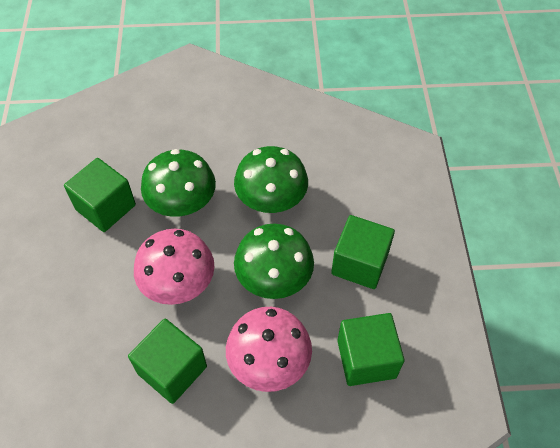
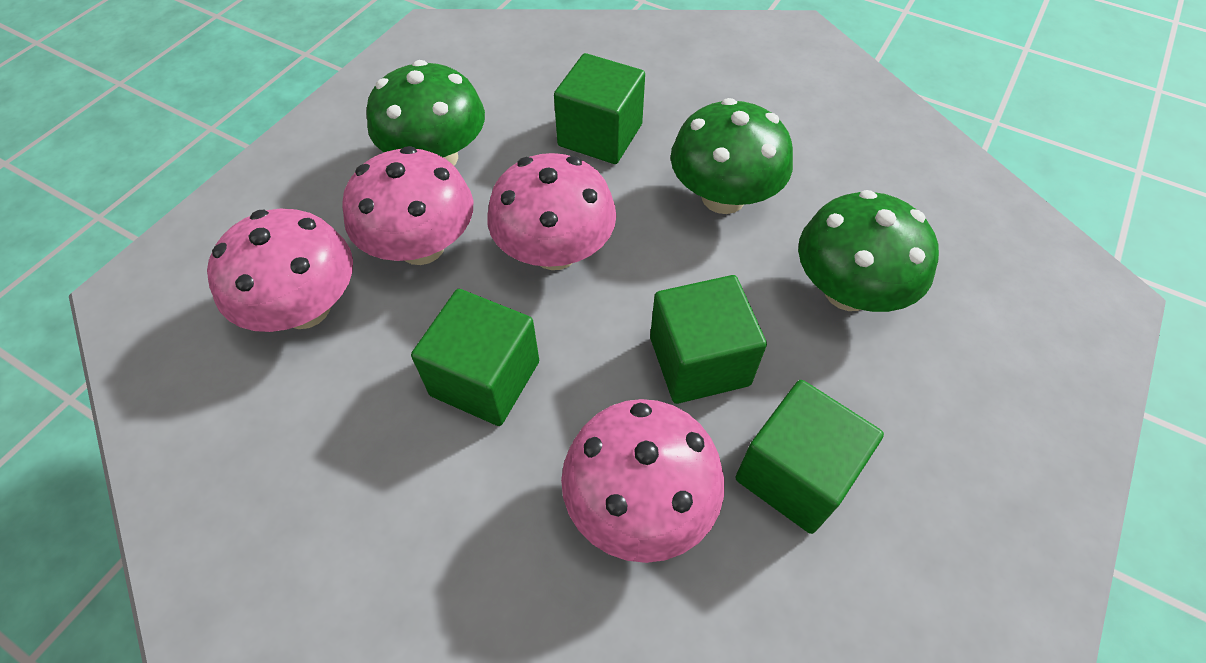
pink mushroom: [134,229,214,305] [226,307,312,392] = 2 -> [207,209,353,332] [342,146,473,265] [487,153,616,270] [561,399,724,563] = 4

